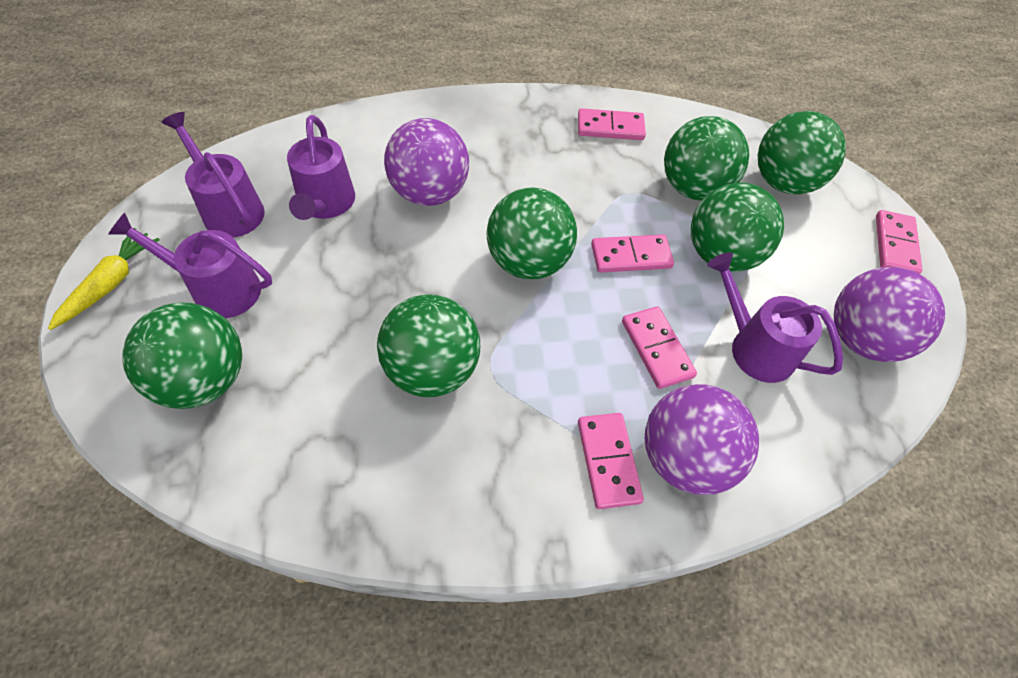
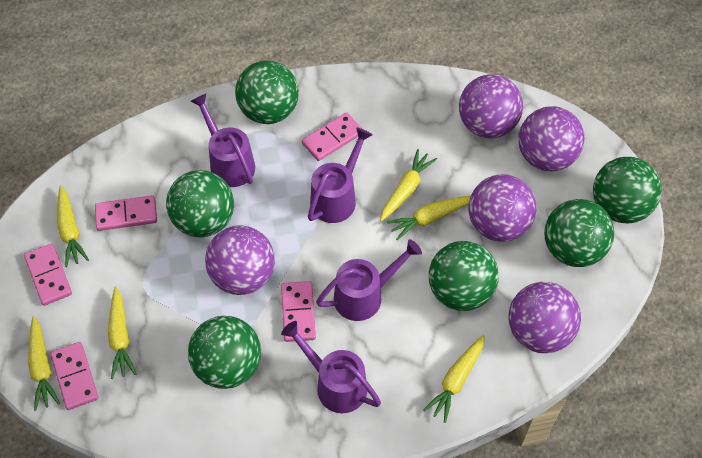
purple ball: [384,118,469,206] [645,384,759,495] [834,267,945,362] = 3 -> [205,226,275,295] [459,74,523,138] [469,174,536,242] [509,282,581,353] [519,106,584,171] = 5
yellow carrot: [48,228,160,330] = 1 -> [28,316,60,411] [57,185,89,267] [108,286,136,379] [380,149,437,222] [387,196,470,240] [423,335,485,423] = 6

